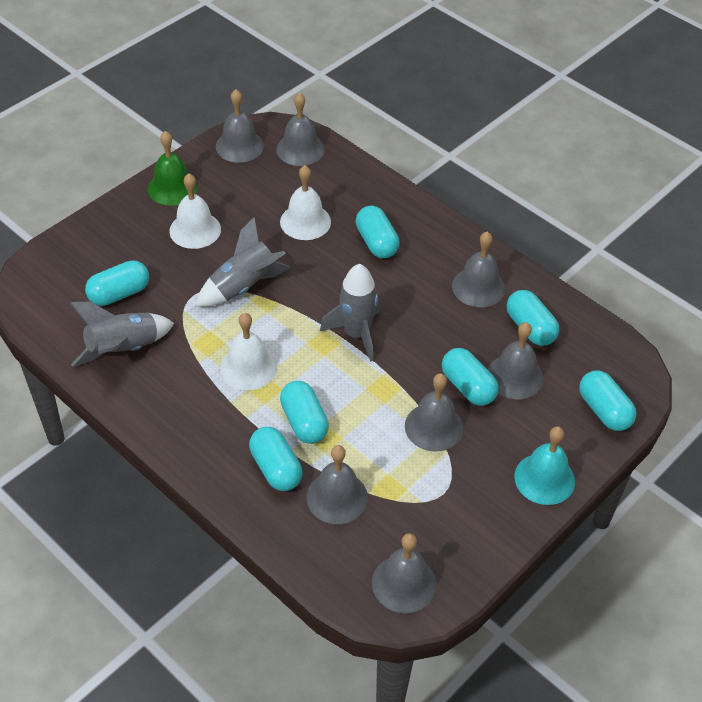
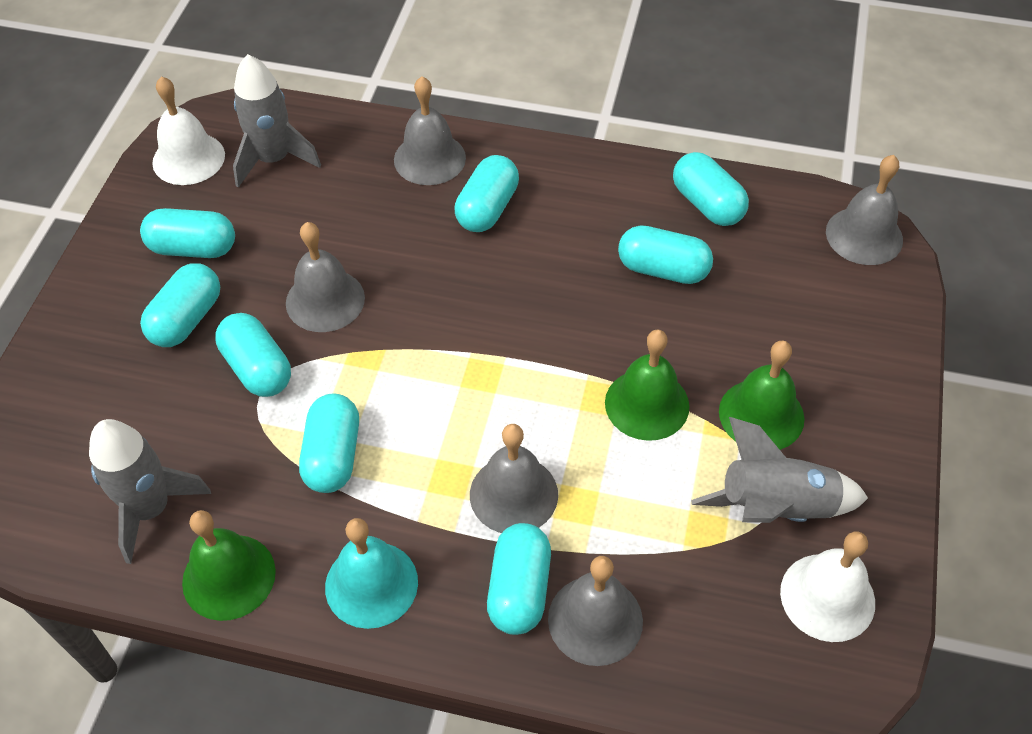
green bell: [147,131,198,206] = 1 -> [182,510,276,621] [605,330,689,441] [719,341,805,450] = 3
grey bell: [216,89,264,163] [276,93,325,166] [307,445,368,524] [372,533,437,613] [405,373,463,452] [452,232,505,307] [488,322,544,399] = 7 -> [286,222,365,332] [394,76,466,185] [470,424,558,533] [548,556,643,666] [826,155,903,265] = 5
turquoise capsule: [85,260,149,306] [249,427,302,491] [280,381,329,444] [356,206,399,258] [442,348,499,406] [507,290,559,346] [579,371,637,431] = 7 -> [140,208,235,258] [140,263,220,347] [215,313,291,397] [299,393,359,493] [455,155,519,232] [487,523,551,635] [618,225,713,284] [673,152,749,226] = 8
white bell: [169,174,221,249] [220,313,277,390] [280,165,331,240] = 3 -> [152,76,225,185] [780,531,875,642] = 2

